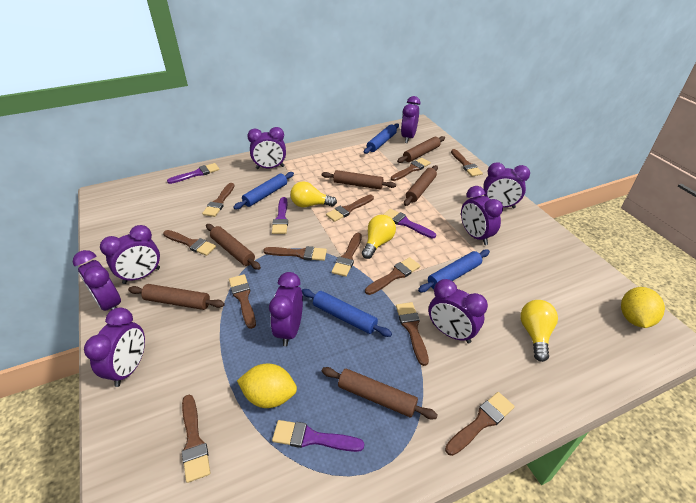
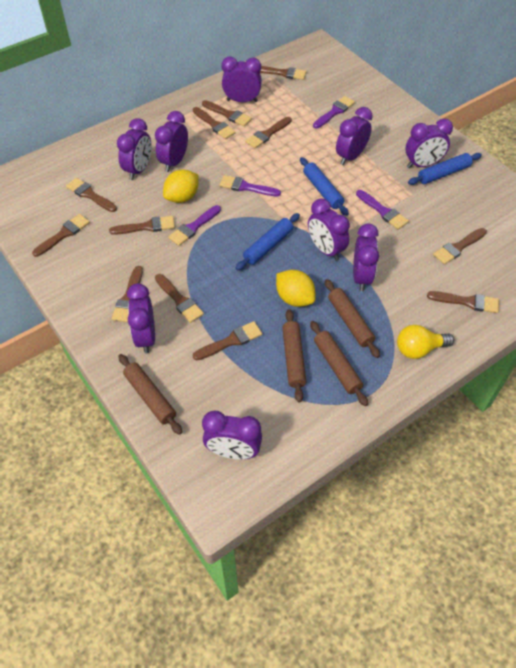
blue rolling pin: [233,172,294,209] [302,289,392,337] [364,123,399,154] [418,250,490,292] = 4 -> [235,213,300,271] [300,157,349,216] [408,153,482,185] = 3
brown rolling pin: [128,284,225,310] [206,224,261,270] [322,170,396,190] [322,367,438,420] [397,136,445,163] [404,165,438,206] = 6 -> [118,354,182,435] [282,309,306,402] [310,321,368,406] [325,279,380,358] = 4
yellow light bulb: [290,181,337,207] [362,215,396,259] [520,300,558,362] = 3 -> [397,325,454,359] = 1

